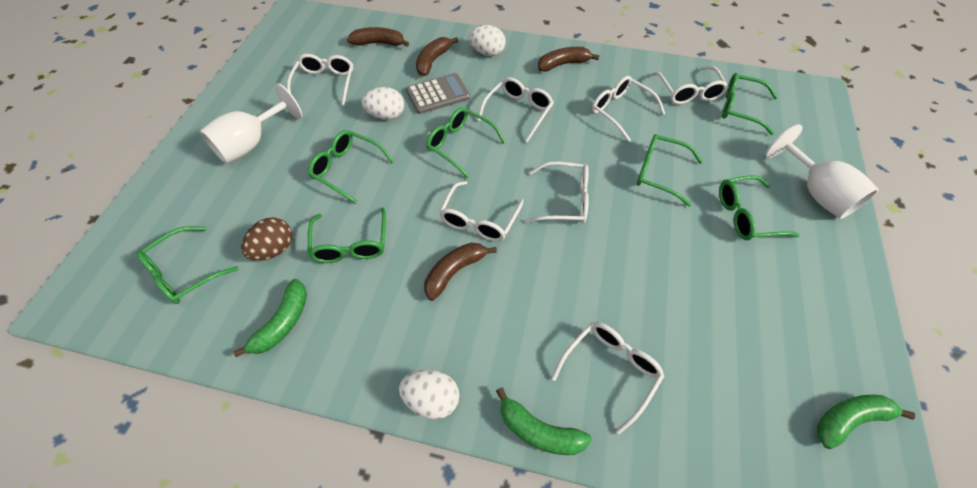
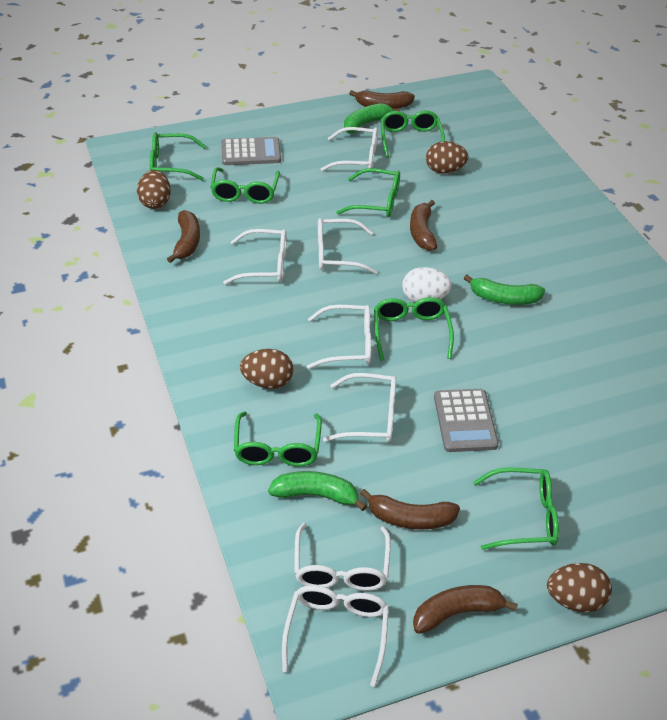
brown banana: [347,27,409,47] [416,37,458,76] [424,243,497,301] [538,47,599,72] = 4 -> [167,210,200,263] [349,90,415,109] [360,489,460,529] [410,200,437,251] [413,585,518,634] = 5
brown egg: [241,217,292,261] = 1 -> [137,170,171,209] [240,349,293,389] [426,141,468,174] [547,563,612,612] = 4
grey calculator: [406,73,470,114] = 1 -> [221,137,281,165] [434,389,498,452] = 2
white egg: [361,87,404,120] [399,370,460,419] [468,25,506,56] = 3 -> [402,267,452,302] = 1
white goblet: [199,83,303,164] [765,124,879,219] = 2 -> none = 0

